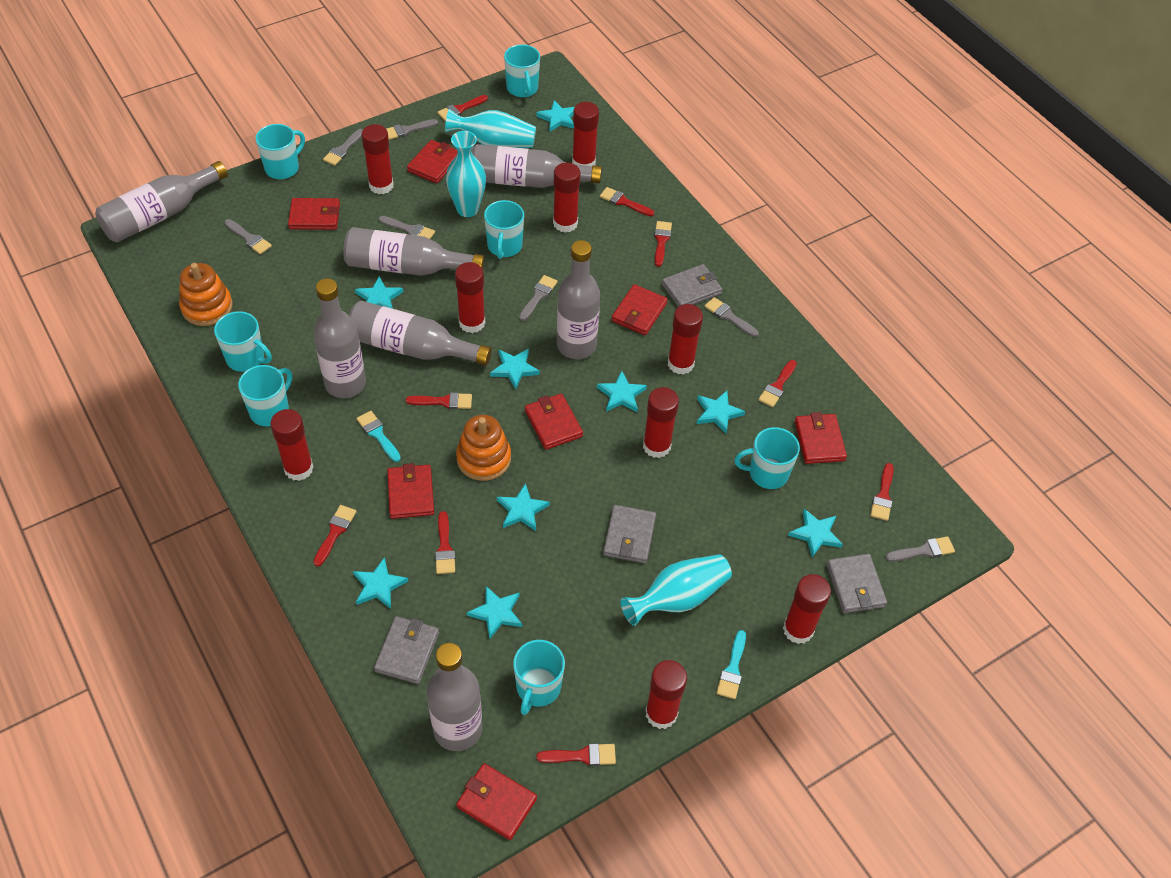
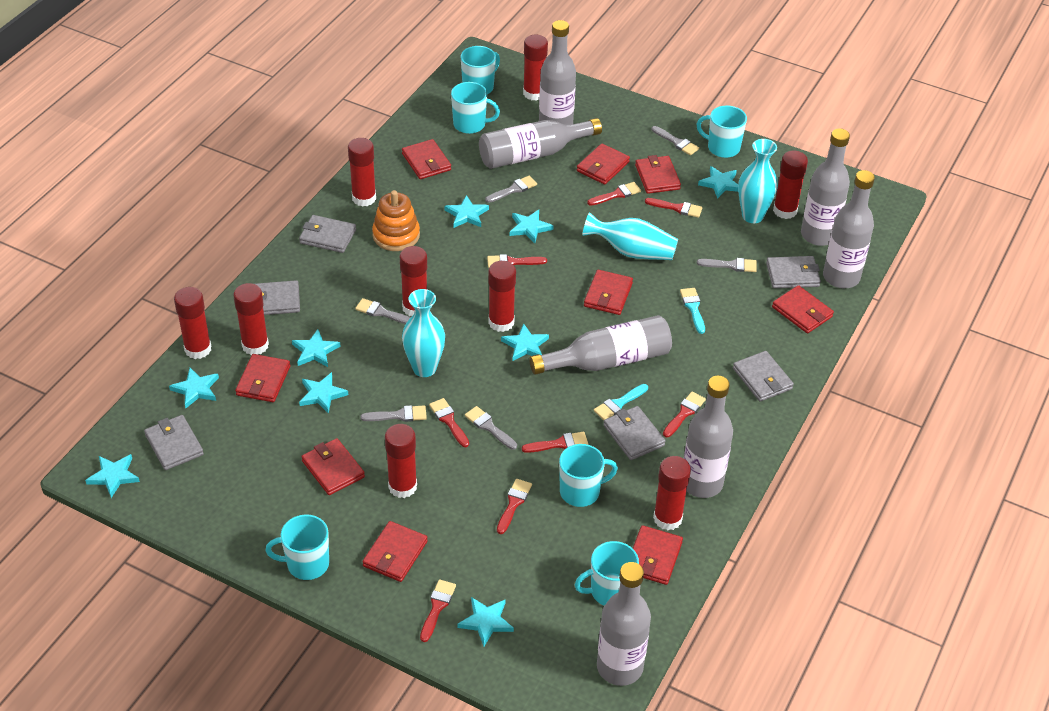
grey brush: [225,219,272,254] [323,129,363,166] [379,216,435,239] [386,119,438,140] [519,275,558,321] [704,297,759,337] [885,536,955,562] = 7 -> [355,298,411,324] [360,405,427,422] [465,406,517,450] [485,175,537,203] [652,126,699,155] [697,258,757,272] = 6
grey wallet: [374,616,439,684] [603,505,656,564] [662,264,723,307] [827,554,887,613] = 4 -> [144,415,204,470] [255,280,300,315] [299,215,356,253] [603,406,666,460] [733,351,794,402] [766,256,821,288] = 6
orange stacking toy: [179,263,233,326] [456,415,511,481] = 2 -> [372,190,420,251] = 1
red brush: [313,505,357,567] [405,392,472,409] [435,511,455,574] [437,95,488,121] [536,743,616,766] [600,187,654,216] [654,221,672,267] [758,360,797,407] [870,463,894,521] = 9 -> [420,580,456,642] [429,398,469,447] [487,254,547,268] [497,479,532,534] [522,432,588,453] [587,182,641,206] [645,198,702,218] [663,392,706,437] = 8
red wallet: [288,198,340,230] [387,463,434,519] [407,140,458,183] [456,763,537,840] [525,394,583,450] [611,284,668,335] [795,412,847,464] = 7 -> [235,354,290,402] [301,438,365,495] [362,521,428,582] [402,139,451,179] [577,143,630,185] [584,270,633,315] [633,525,683,585] [635,155,681,194] [772,285,834,333] = 9
turquoise mug: [214,311,272,372] [238,365,292,426] [256,124,305,179] [484,200,524,259] [504,44,540,97] [513,640,565,715] [735,427,800,489] = 7 -> [265,514,329,580] [451,82,500,134] [461,46,500,94] [559,444,618,507] [575,541,639,606] [696,105,747,158] = 6

